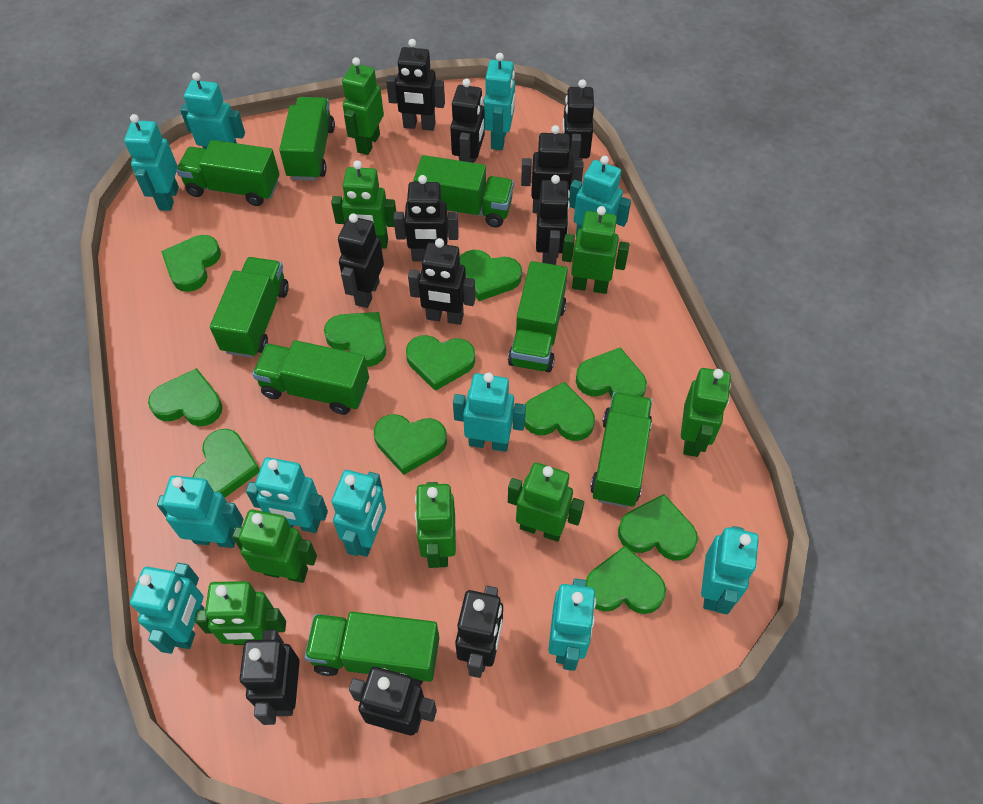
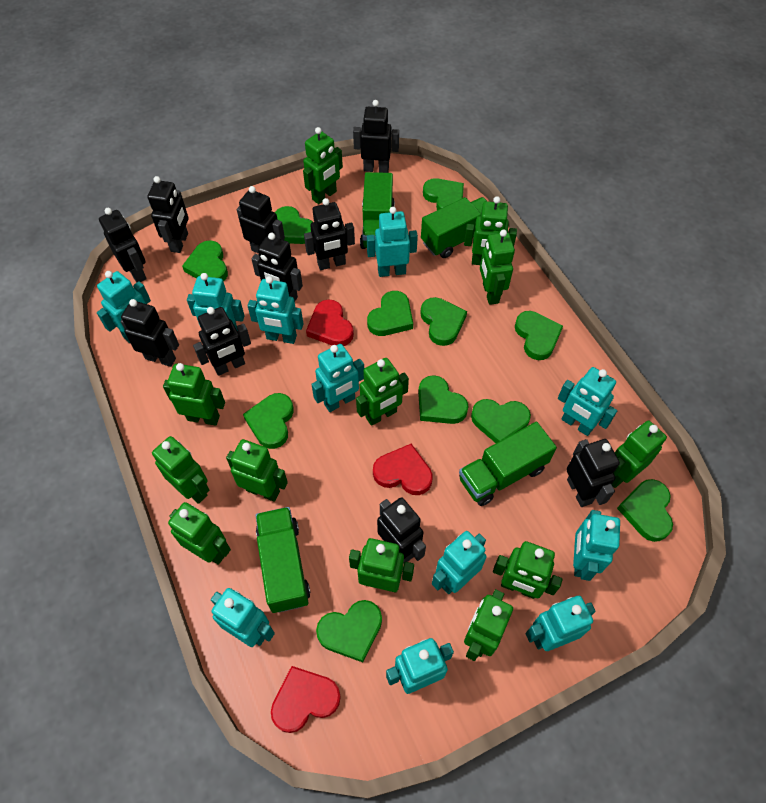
black robot: [240,630,300,725] [338,213,384,308] [349,667,437,736] [386,39,445,131] [393,175,459,262] [408,238,475,325] [450,78,485,163] [455,586,503,678] [521,125,583,213] [536,175,570,265] [562,79,594,174] = 11 -> [99,208,147,283] [121,299,179,367] [147,176,189,253] [193,307,251,376] [237,186,285,254] [252,233,303,301] [304,198,355,270] [353,100,399,173] [377,497,426,562] [566,439,620,507] = 10
green robot: [195,581,286,645] [232,509,317,583] [331,160,396,249] [342,57,384,155] [415,482,456,568] [508,463,584,542] [562,206,630,294] [681,368,731,457] = 8 -> [152,436,209,504] [163,363,225,426] [168,502,231,565] [226,439,288,502] [303,127,343,204] [349,538,414,593] [356,358,409,426] [464,196,517,265] [464,589,513,661] [480,229,515,305] [493,541,562,599] [612,421,667,488] = 12
green truck: [176,140,279,206] [210,257,289,358] [252,340,369,415] [279,97,335,181] [304,612,439,686] [413,155,514,227] [508,261,568,372] [590,392,652,508] = 8 -> [256,507,310,613] [360,172,395,249] [421,197,487,258] [459,422,557,506] = 4
red heart: none = 0 -> [271,666,341,733] [306,299,354,346] [373,444,433,495] = 3

